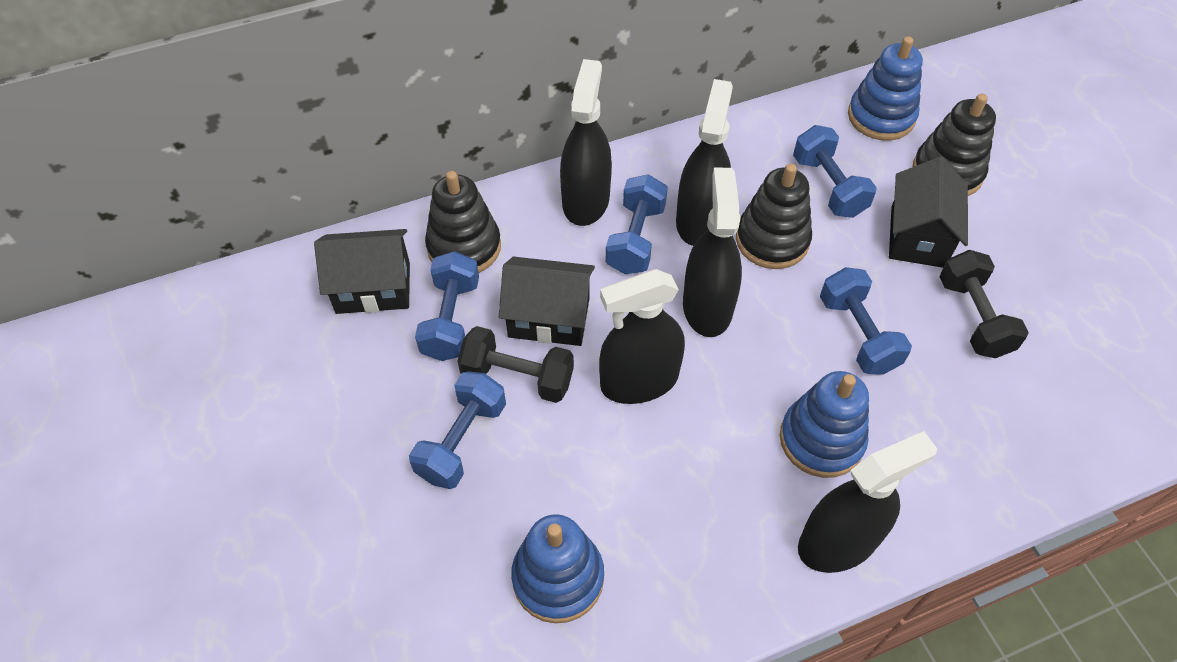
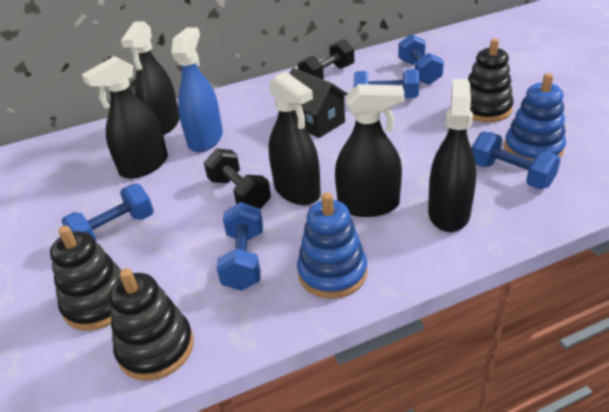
black house: [314,229,410,314] [499,257,595,346] [889,156,968,268] = 3 -> [289,68,348,138] = 1
blue spray bottle: none = 0 -> [171,27,223,152] = 1
blue stacking toy: [511,514,604,623] [780,371,869,478] [848,36,923,140] = 3 -> [297,193,367,299] [504,73,566,161] = 2

